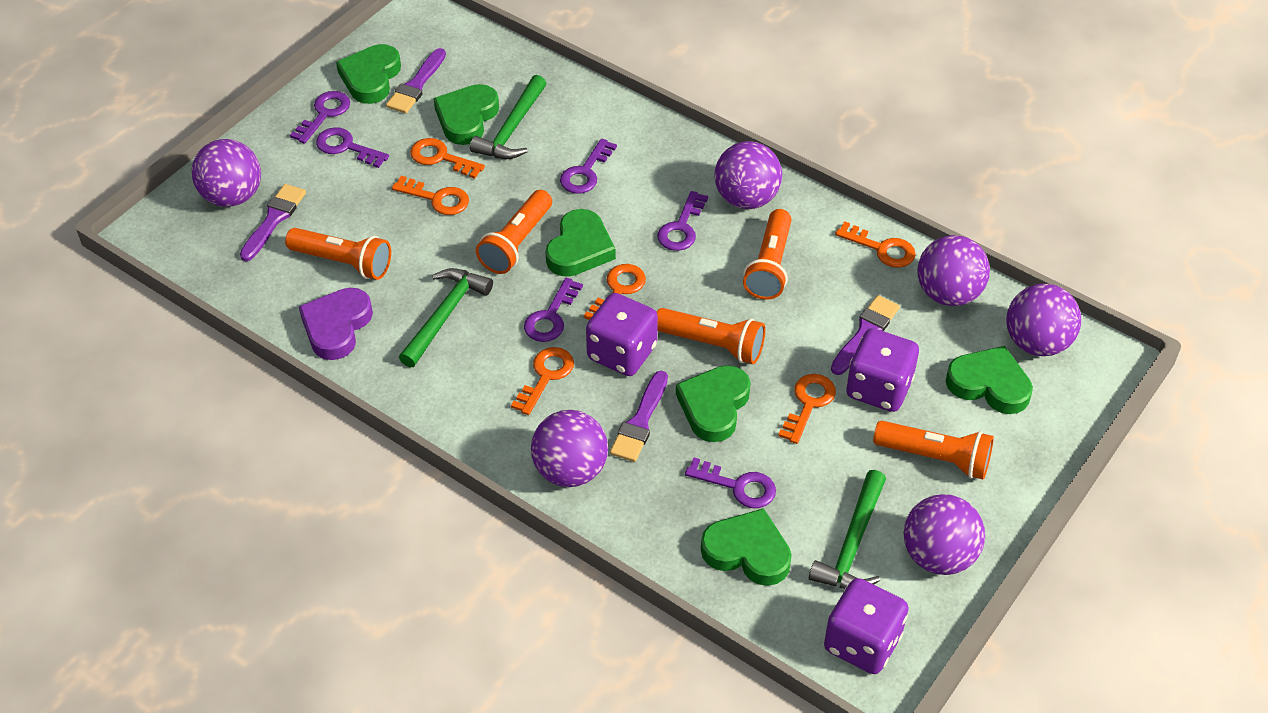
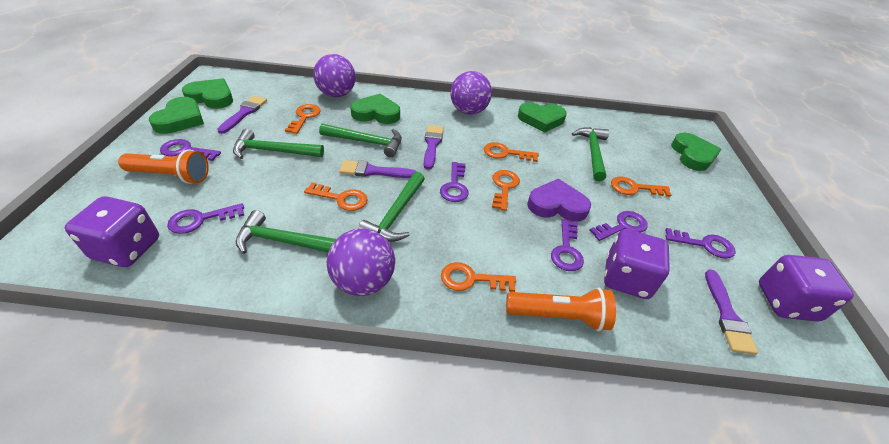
green hammer: [399,268,493,368] [470,75,547,159] [809,470,886,589] = 3 -> [233,129,324,159] [236,210,336,254] [319,123,402,157] [358,172,425,242] [572,127,609,181] = 5
green heart: [336,44,401,104] [434,84,499,145] [545,209,616,277] [676,365,751,442] [701,508,792,586] [946,346,1033,414] = 6 -> [149,97,204,134] [182,78,233,109] [350,94,400,124] [518,102,567,133] [671,133,721,171] = 5
orange flashlight: [285,228,391,280] [476,190,552,274] [657,308,765,364] [743,209,792,300] [873,421,994,480] = 5 -> [118,149,209,184] [506,287,616,331] = 2
purple ball: [192,139,261,207] [531,410,608,487] [714,141,782,209] [904,494,985,575] [917,235,990,306] [1006,284,1081,356] = 6 -> [313,54,356,97] [327,229,395,296] [450,71,492,115] = 3

